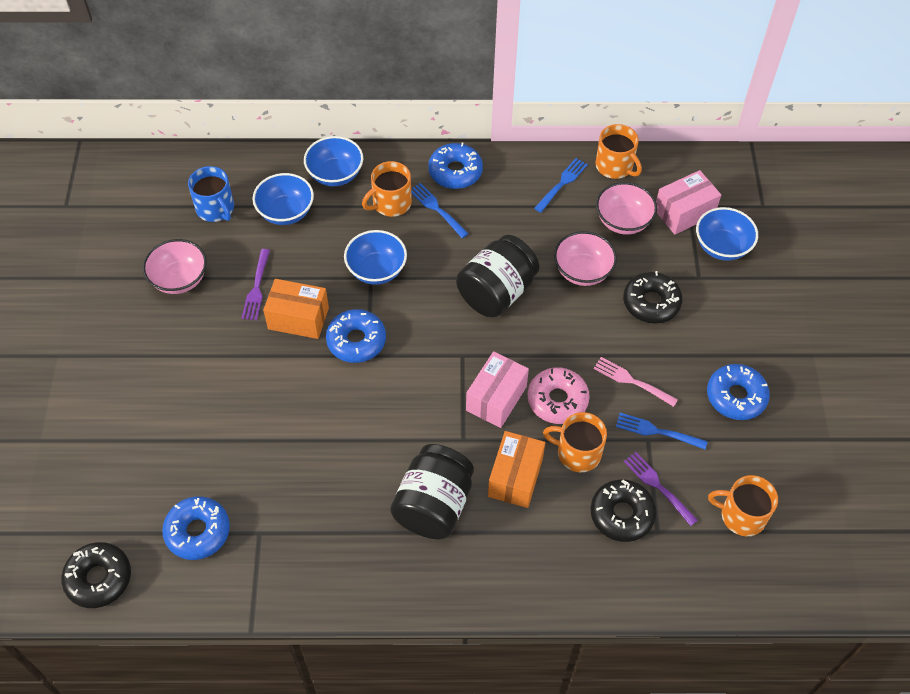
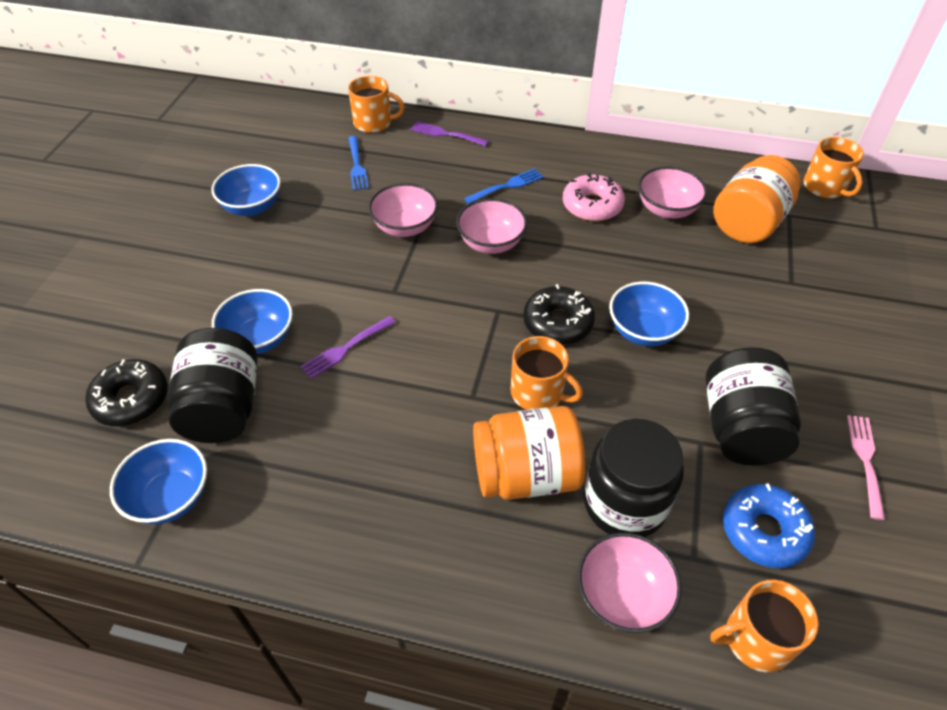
black donut: [61,542,131,608] [591,479,656,542] [623,271,682,324] = 3 -> [85,359,168,426] [523,284,595,344] = 2
black jar: [390,444,474,540] [456,235,539,318] = 2 -> [167,328,257,443] [584,419,684,537] [706,347,801,465] = 3
blue donut: [162,497,230,560] [326,309,386,363] [428,142,483,189] [707,364,770,420] = 4 -> [723,483,815,568] = 1
blue fork: [411,183,469,238] [534,158,588,213] [616,413,708,449] = 3 -> [348,136,369,190] [464,168,544,204] = 2
blue mug: [188,166,234,222] = 1 -> none = 0
orange box: [263,279,329,339] [488,431,545,508] = 2 -> none = 0
orange jar: none = 0 -> [473,406,585,500] [713,155,801,243] = 2
pink bowl: [143,239,207,294] [554,231,617,286] [596,182,657,234] = 3 -> [368,183,438,237] [456,198,527,254] [577,532,682,633] [638,166,707,219] = 4
pink box: [466,351,529,428] [656,170,721,234] = 2 -> none = 0

